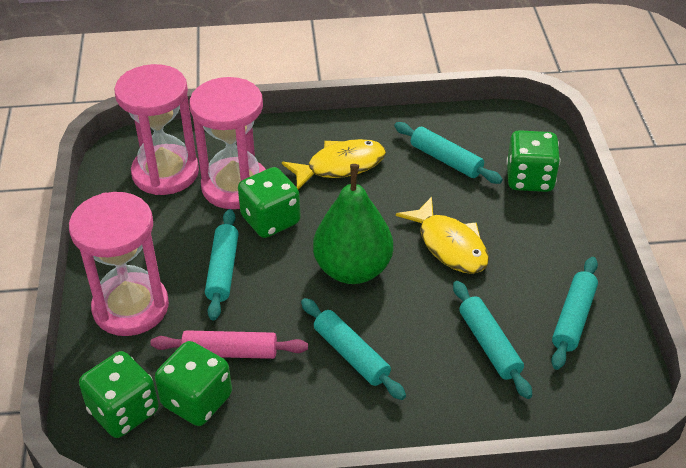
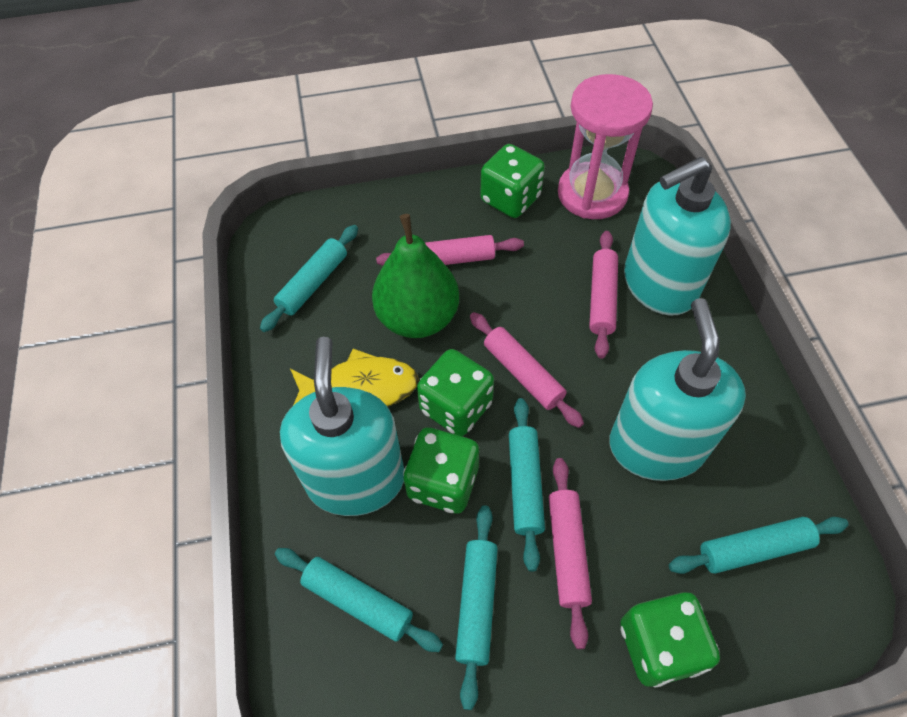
pink hourglass: [69,192,169,336] [114,64,199,195] [190,77,266,209] = 3 -> [558,74,653,219] = 1
pink rolling pin: [151,330,308,359] = 1 -> [376,235,524,266] [470,312,584,428] [549,458,592,649] [589,231,618,359] = 4
turquoise soap dispenser: none = 0 -> [280,337,404,516] [609,298,746,481] [624,157,731,315] = 3
yellow fish: [282,139,386,189] [396,197,489,274] = 2 -> [290,348,419,407] = 1

